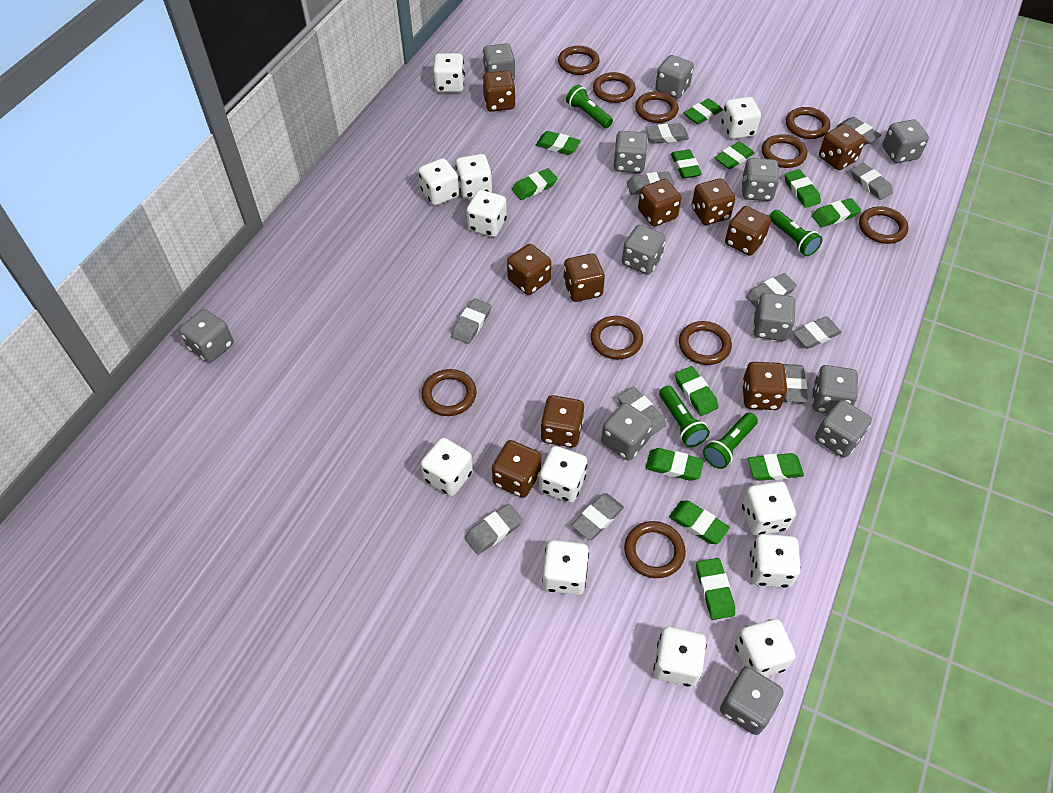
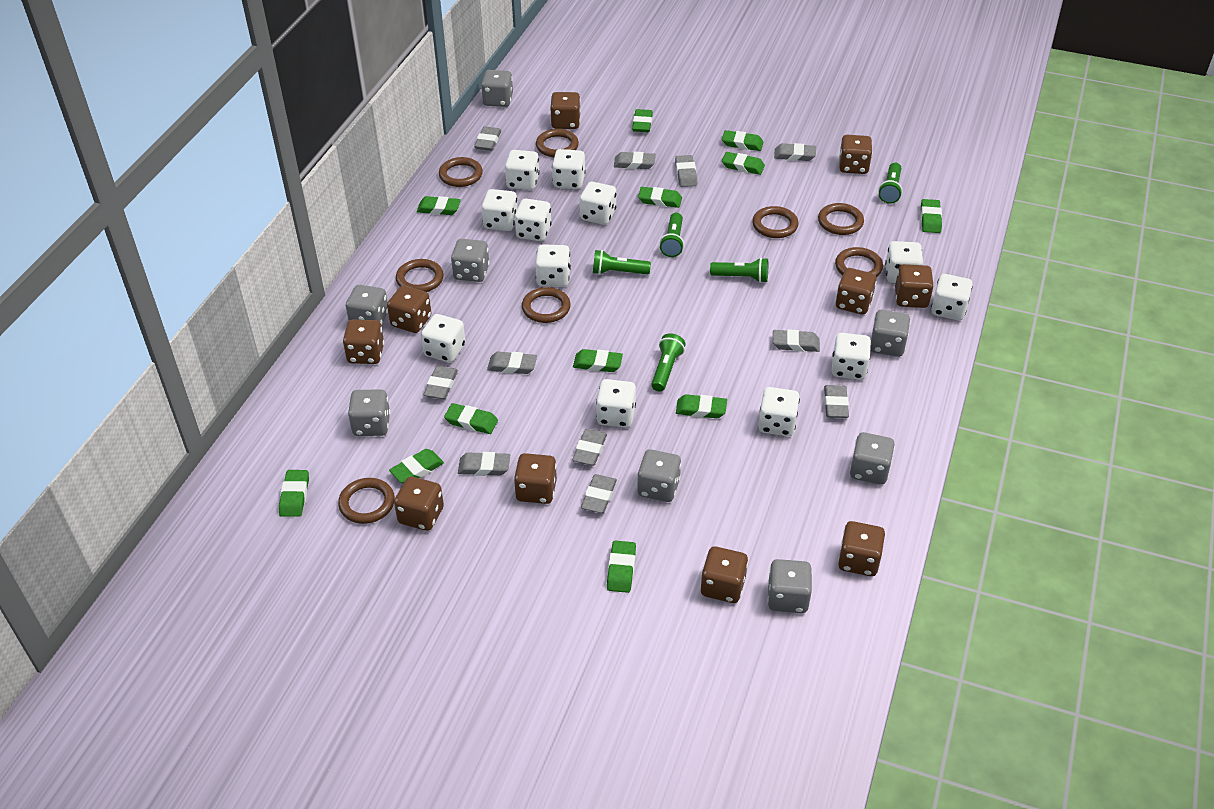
brown ring: [422,369,476,416] [558,46,600,75] [591,316,643,359] [593,72,635,103] [624,521,686,578] [635,91,679,123] [679,321,732,365] [762,134,807,168] [786,107,830,139] [859,206,908,244] = 10 -> [338,478,395,524] [396,259,444,292] [439,157,483,187] [522,287,571,323] [536,129,579,157] [752,206,799,238] [818,203,864,235] [835,247,883,277] = 8
green flashlight: [566,85,613,128] [659,386,710,447] [703,413,758,469] [769,210,822,256] = 4 -> [593,250,651,275] [651,333,686,392] [660,213,684,257] [710,257,768,283] [878,163,903,204] = 5
grey dice: [179,309,233,363] [483,43,515,81] [601,403,653,460] [614,131,648,173] [622,225,666,275] [655,55,694,98] [720,667,783,735] [742,158,779,201] [753,293,796,341] [812,365,858,413] [815,400,872,457] [882,119,929,163] = 12 -> [346,285,388,326] [348,389,390,436] [451,239,490,282] [481,70,513,107] [637,449,681,502] [767,559,812,613] [850,432,895,485] [870,310,910,357] = 8

